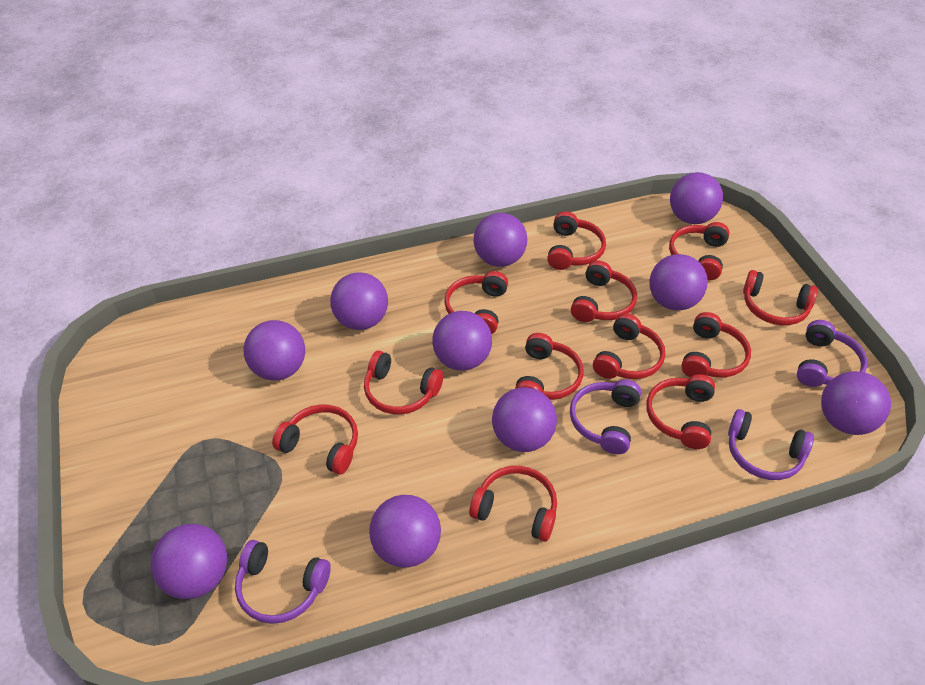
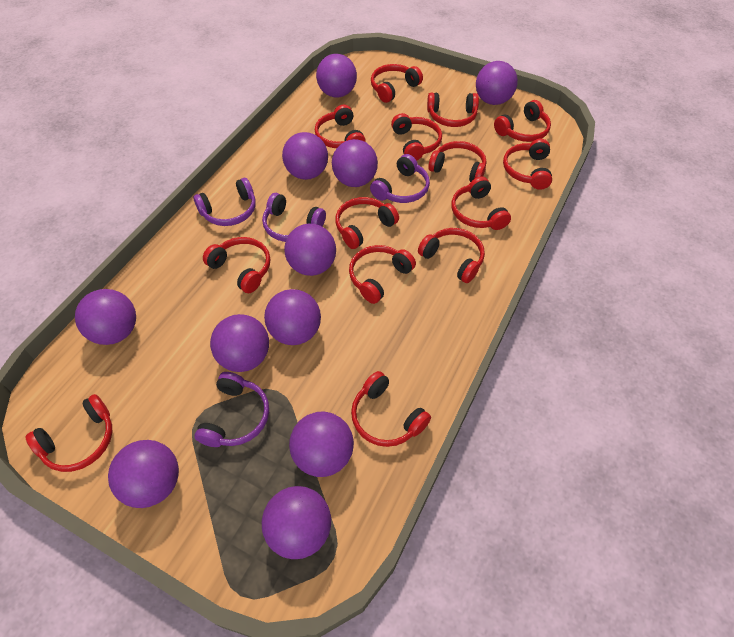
purple ball: [151,524,227,599] [243,320,305,381] [330,272,388,330] [369,495,441,568] [432,311,492,371] [474,213,527,267] [492,387,557,452] [649,254,708,310] [670,172,723,224] [821,371,891,435] = 10 -> [75,289,136,345] [108,440,179,508] [210,314,269,372] [262,486,331,559] [264,289,321,345] [282,132,328,180] [284,224,336,276] [289,412,354,477] [316,54,357,98] [332,139,378,187] [476,61,518,105] = 11
red headphones: [272,404,358,475] [364,351,443,414] [444,271,508,334] [469,466,557,542] [515,333,583,400] [547,211,606,270] [571,260,637,322] [593,313,665,379] [646,374,715,449] [669,222,730,280] [681,312,751,378] [743,270,818,325] = 12 -> [25,394,112,472] [203,237,270,293] [315,105,366,148] [335,197,399,249] [349,245,416,304] [351,371,431,447] [371,64,423,103] [391,113,442,161] [418,228,485,283] [427,92,479,127] [428,141,486,182] [451,176,511,230] [494,100,551,142] [503,139,552,190] = 14

